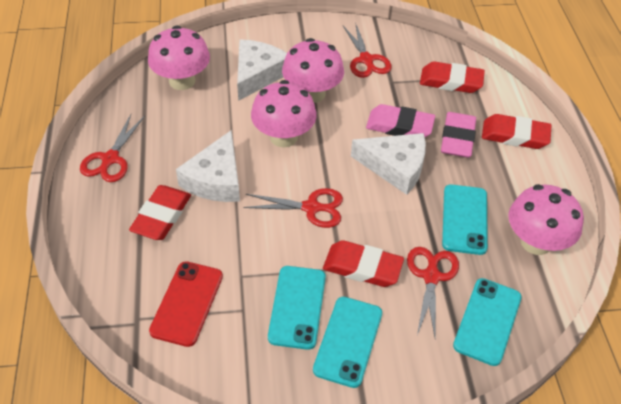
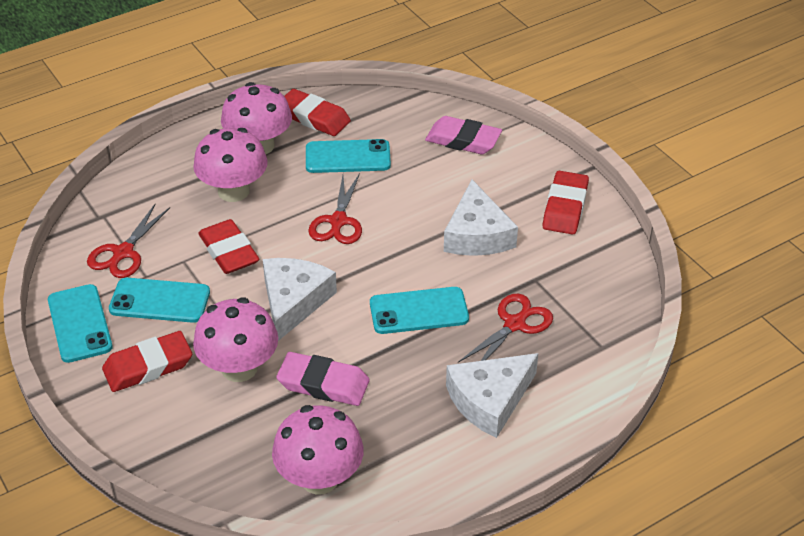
red phone: [149,261,223,347] = 1 -> none = 0
red scissors: [80,114,145,182] [243,188,343,228] [343,22,392,78] [407,247,459,337] = 4 -> [87,204,170,278] [308,173,362,244] [458,294,553,363] = 3

